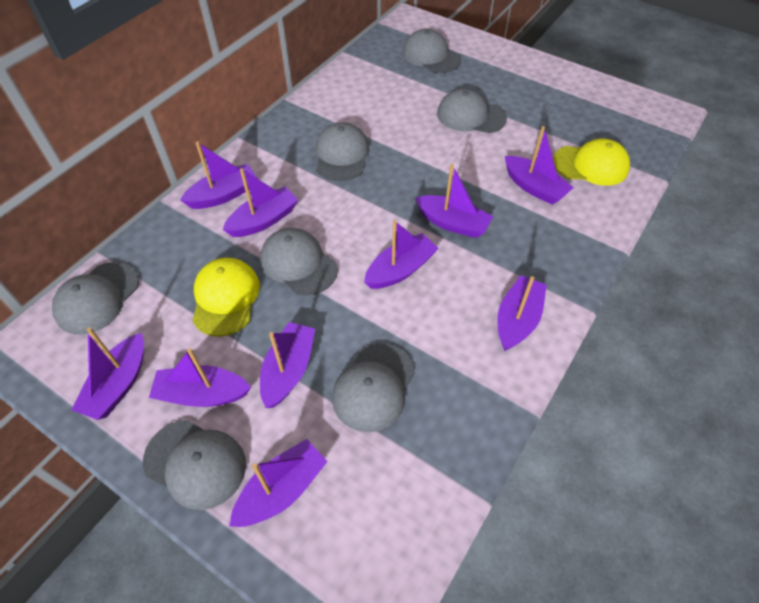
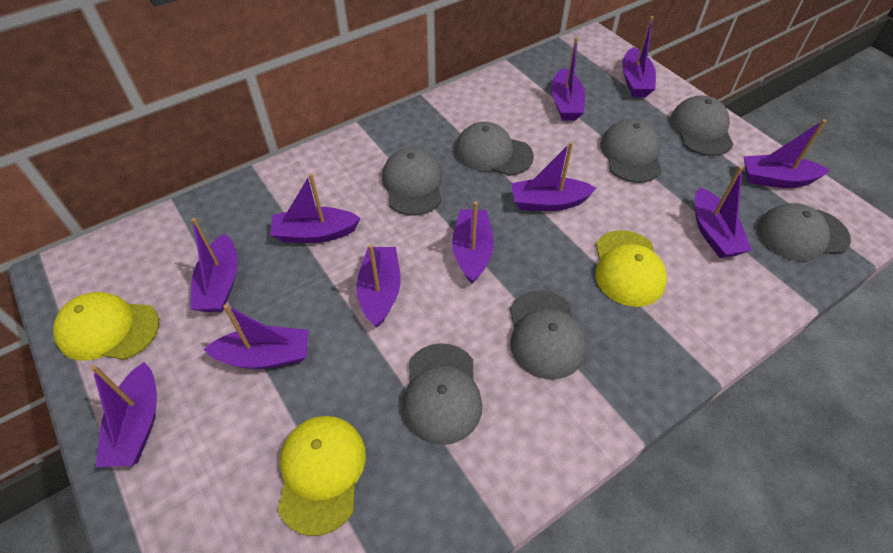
purple boat: [71,327,144,420] [149,348,251,407] [180,141,257,209] [223,168,298,237] [229,439,328,527] [260,322,315,408] [364,220,439,289] [415,164,493,238] [497,275,547,351] [505,126,574,205] = 10 -> [91,362,157,467] [190,218,238,312] [203,304,309,369] [270,173,361,243] [356,244,400,328] [452,201,494,284] [511,142,597,211] [551,37,585,121] [622,16,656,97] [695,166,752,258] [743,119,830,188] = 11
yellow cap: [193,258,260,337] [553,139,630,186] = 2 -> [53,292,159,361] [278,416,366,536] [596,230,667,307] = 3

